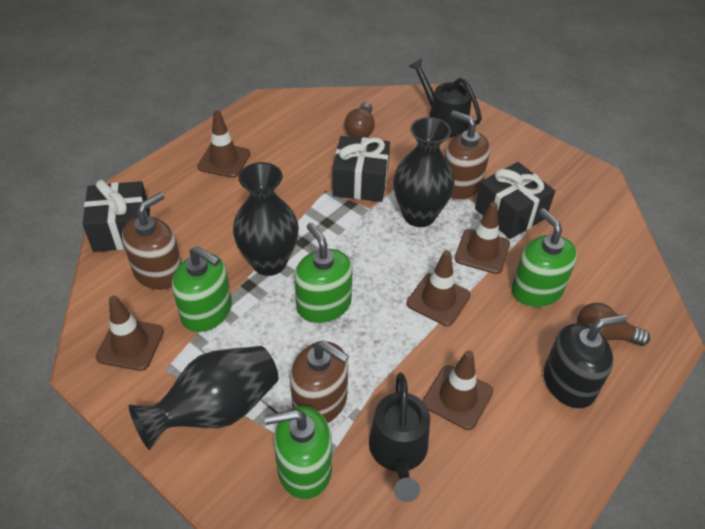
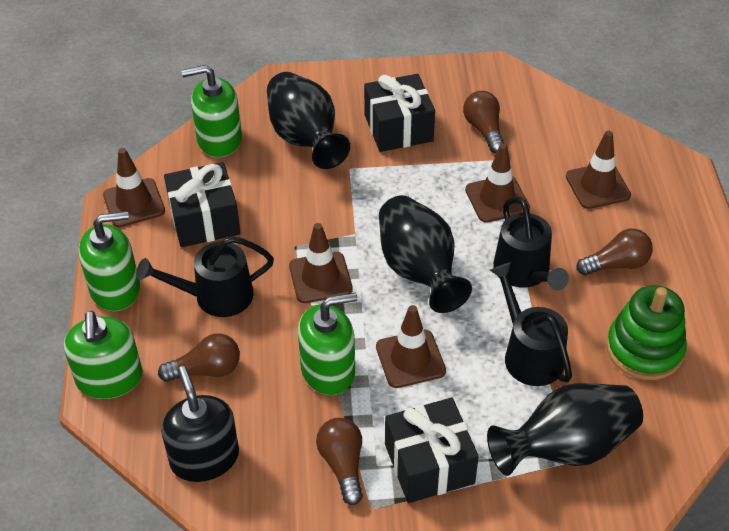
black watering can: [369,373,430,502] [409,58,482,137] = 2 -> [137,236,274,317] [490,262,572,386] [493,197,569,290] = 3
brown light bulb: [344,102,375,138] [577,303,650,346] = 2 -> [158,333,240,382] [316,418,363,505] [463,91,505,153] [577,228,653,276] = 4
brown soap dispenser: [122,192,182,290] [290,340,349,423] [445,110,490,200] = 3 -> none = 0
green stacking toy: none = 0 -> [606,285,687,380] = 1

